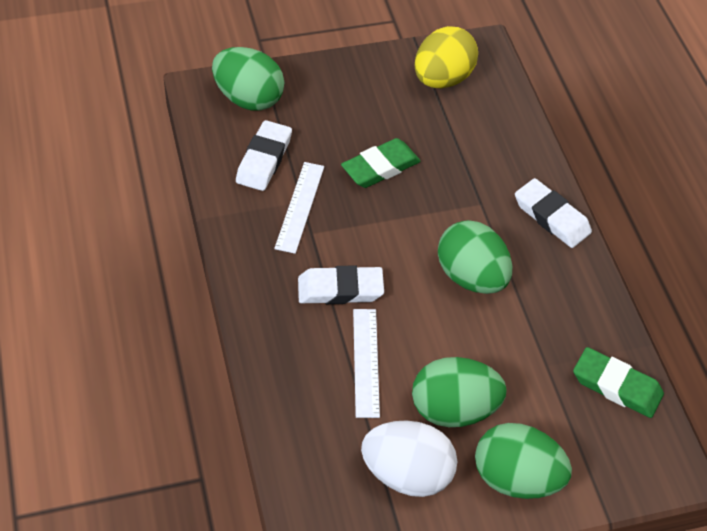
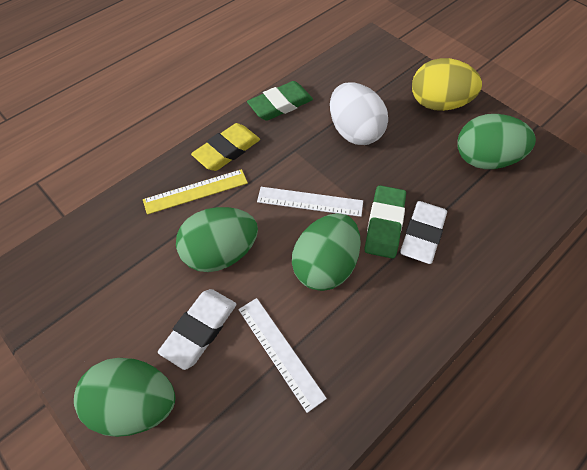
white eraser: [236,120,292,191] [298,266,384,304] [515,178,592,248] = 3 -> [158,289,237,370] [400,201,447,264] = 2
yellow eraser: none = 0 -> [191,123,260,171] = 1
yellow ruler: none = 0 -> [143,169,248,215] = 1

